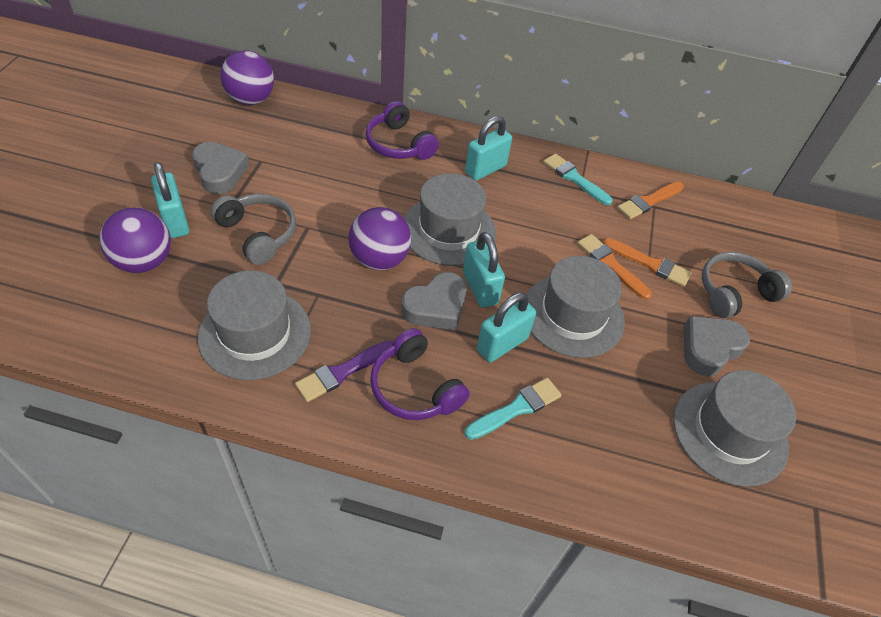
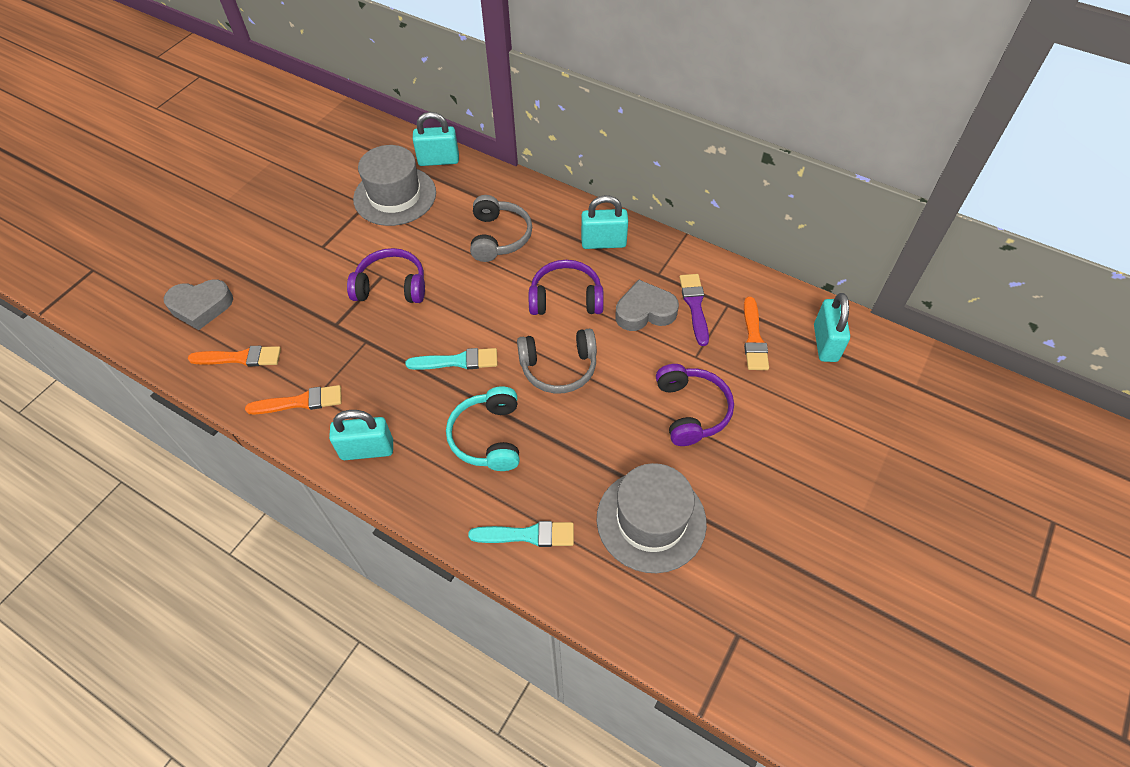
grey hat: [198,271,311,380] [404,173,496,266] [526,256,625,358] [673,370,796,487] = 4 -> [353,145,436,226] [597,463,707,573] = 2
grey heart: [192,142,249,194] [401,272,467,330] [684,316,750,376] = 3 -> [163,279,233,330] [615,280,679,331] = 2
purple ball: [99,207,171,273] [221,50,274,105] [348,207,411,270] = 3 -> none = 0
purple headphones: [365,101,439,160] [370,328,470,420] = 2 -> [347,248,425,303] [529,260,604,315] [656,364,734,446] = 3
turquoise headphones: none = 0 -> [446,386,520,471] = 1

